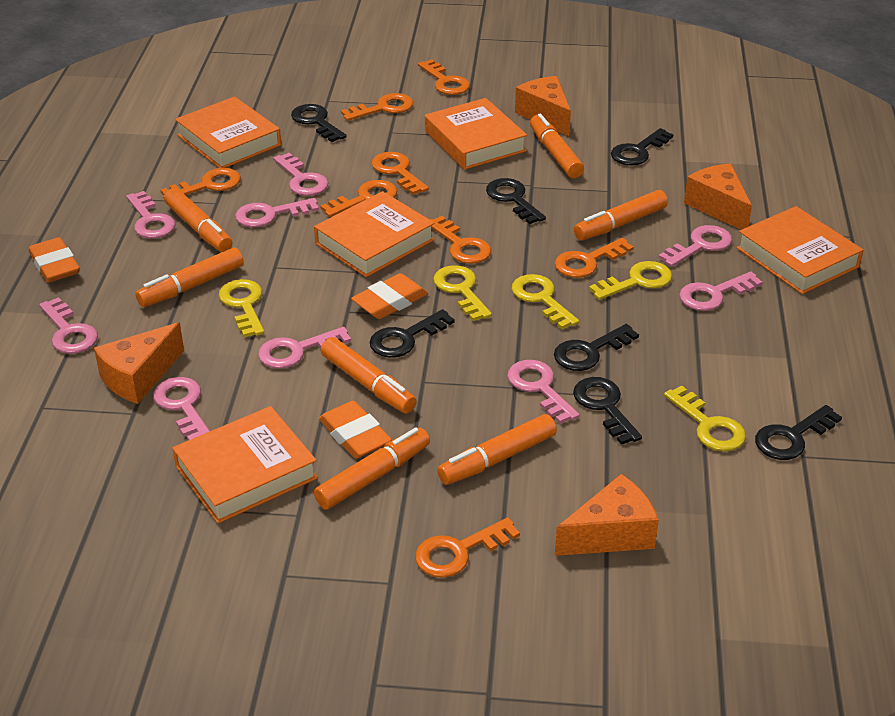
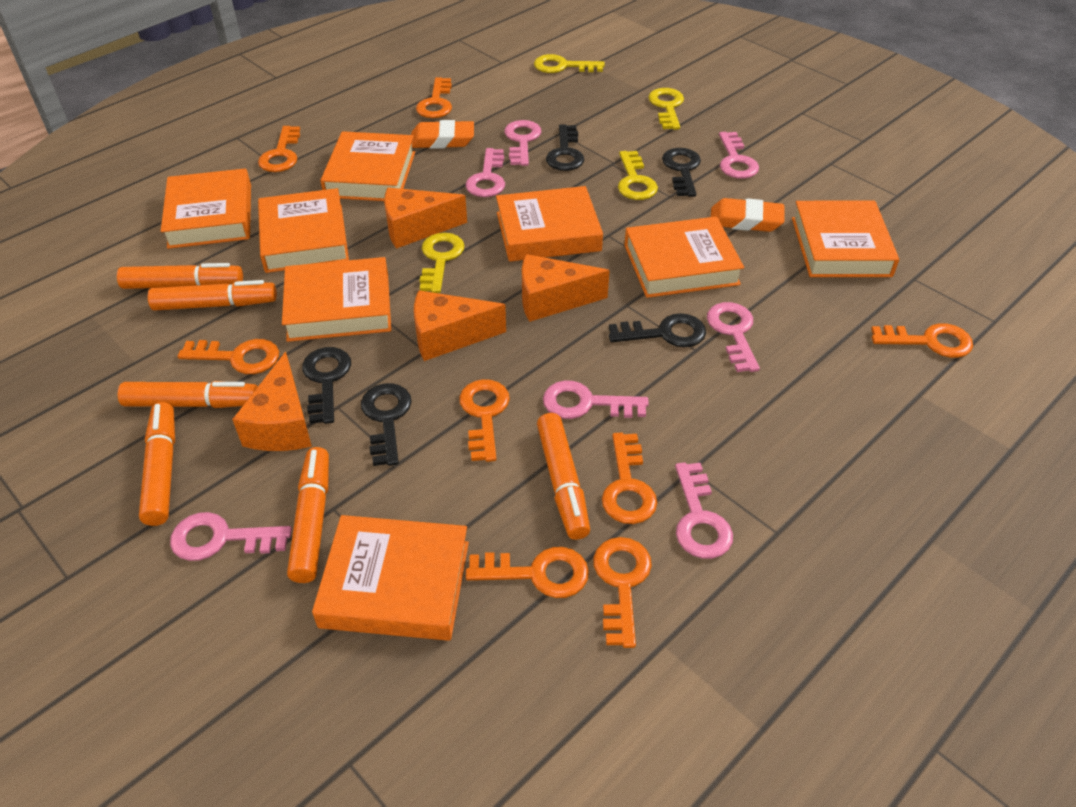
black key: [291,104,347,142] [370,309,455,358] [486,178,546,224] [554,324,639,371] [573,377,642,445] [611,128,673,166] [755,405,842,460] = 7 -> [302,347,351,424] [361,383,412,466] [546,124,584,171] [609,313,706,347] [662,148,701,197] = 5
orange book: [172,406,318,523] [175,97,281,168] [314,191,435,277] [425,98,527,170] [736,206,863,294] = 5 -> [161,169,251,249] [258,188,349,273] [282,257,391,342] [312,515,469,641] [320,131,415,201] [496,186,603,262] [624,217,744,298] [792,201,899,277] = 8
orange eraser: [29,237,80,282] [319,401,392,458] [351,273,428,319] = 3 -> [411,120,474,149] [711,198,785,232] = 2
orange marker: [135,247,244,307] [164,188,232,252] [314,427,430,510] [321,337,417,413] [437,414,557,485] [530,113,584,178] [574,190,668,240] = 7 -> [117,263,243,289] [118,381,258,408] [139,402,175,526] [148,280,277,311] [287,447,329,583] [537,413,590,540] = 6
pink key: [39,297,98,354] [126,191,176,239] [153,377,210,440] [235,198,319,227] [258,327,351,369] [274,153,328,196] [507,360,579,424] [658,225,732,267] [679,271,763,311] = 9 -> [170,512,292,561] [466,148,505,197] [504,120,541,166] [543,380,649,419] [675,462,733,559] [707,302,760,372] [719,132,759,179] = 7
yellow key: [219,279,264,337] [433,265,492,321] [512,274,579,329] [589,261,672,300] [664,385,746,452] = 5 -> [420,233,465,293] [534,54,605,73] [618,151,658,200] [648,88,684,130] = 4

